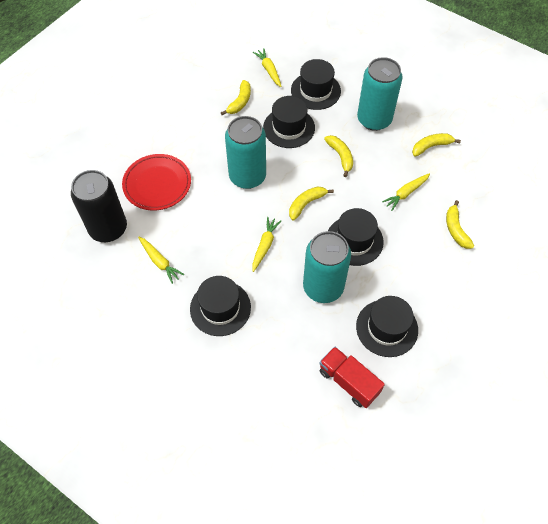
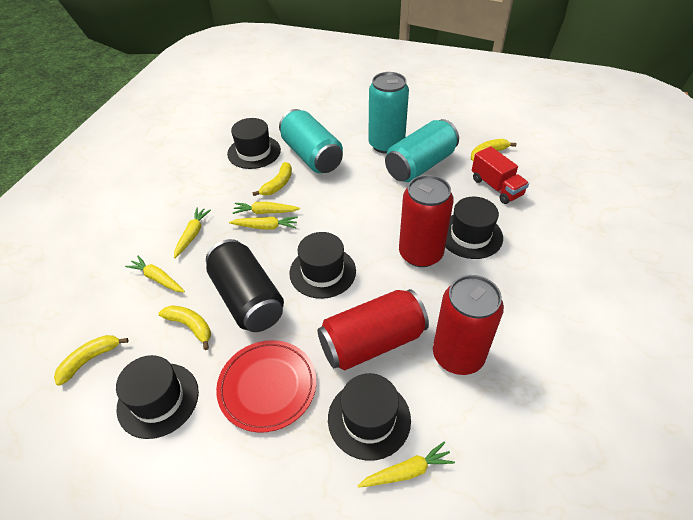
red can: none = 0 -> [317,289,429,370] [399,175,454,267] [433,275,504,375] = 3
yellow banana: [221,80,251,115] [289,186,334,220] [324,135,353,177] [412,133,461,157] [446,200,474,249] = 5 -> [54,335,129,386] [159,305,211,350] [252,162,292,196] [471,139,516,161] = 4
yellow carrot: [138,237,184,284] [252,217,281,272] [253,48,282,87] [382,173,430,211] = 4 -> [125,256,185,292] [174,208,211,258] [229,217,298,230] [233,202,300,214] [358,441,455,488] = 5

